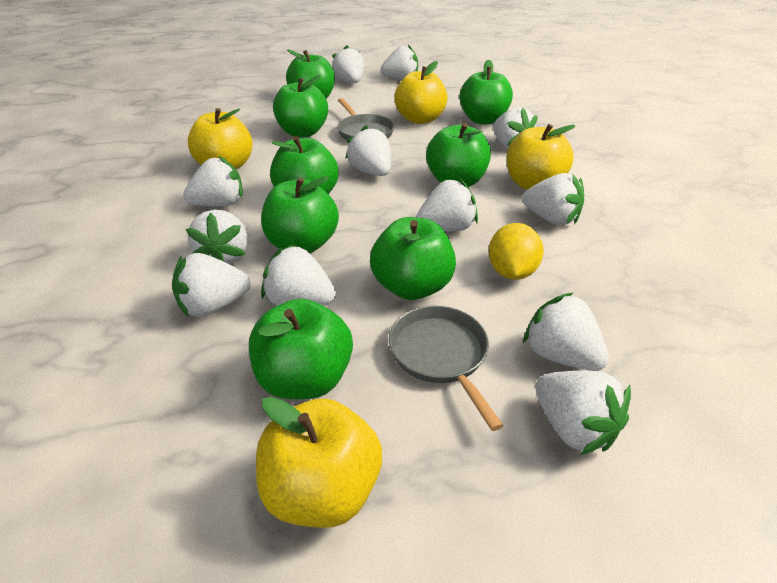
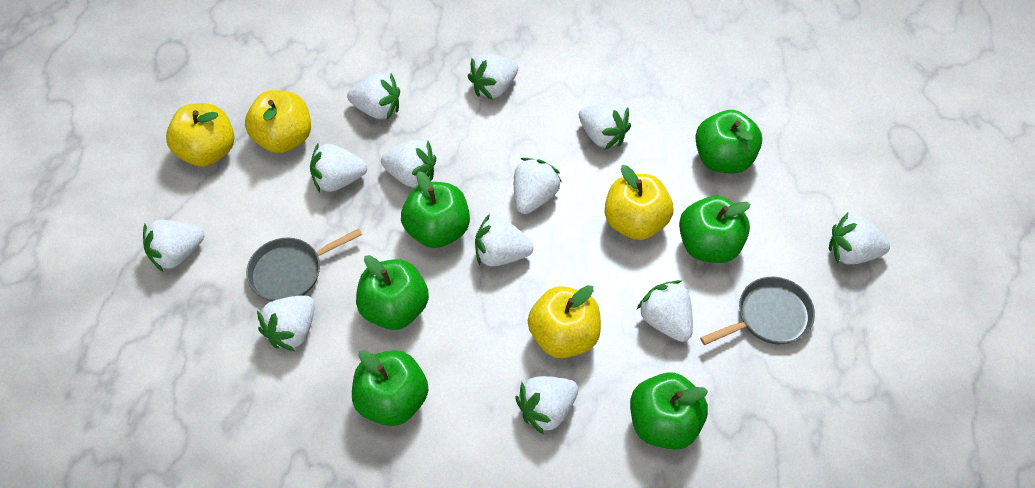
green apple: [249,299,353,399] [261,176,339,253] [270,136,339,194] [273,75,328,138] [286,50,335,99] [370,217,456,300] [426,123,491,187] [459,60,513,124] = 8 -> [352,350,428,426] [356,255,429,330] [401,171,470,248] [630,372,708,450] [679,196,751,263] [695,110,762,173] = 6
yellow lemon: [489,223,544,280] = 1 -> none = 0

